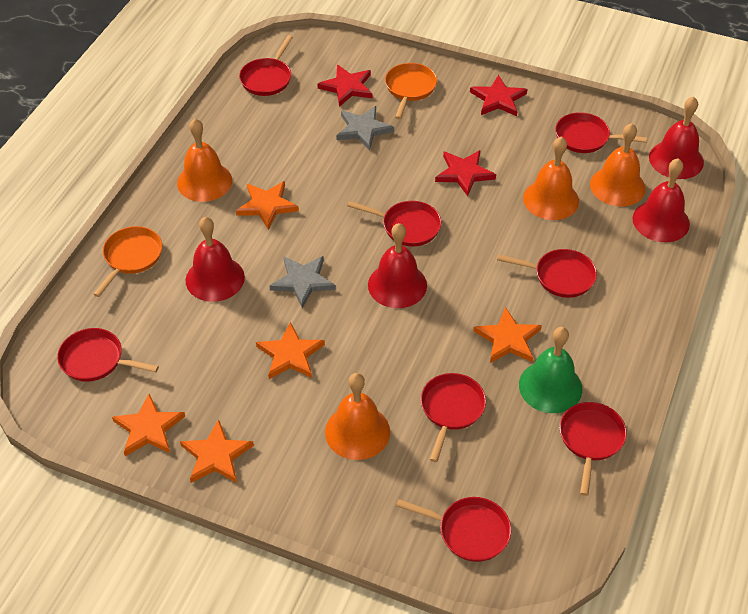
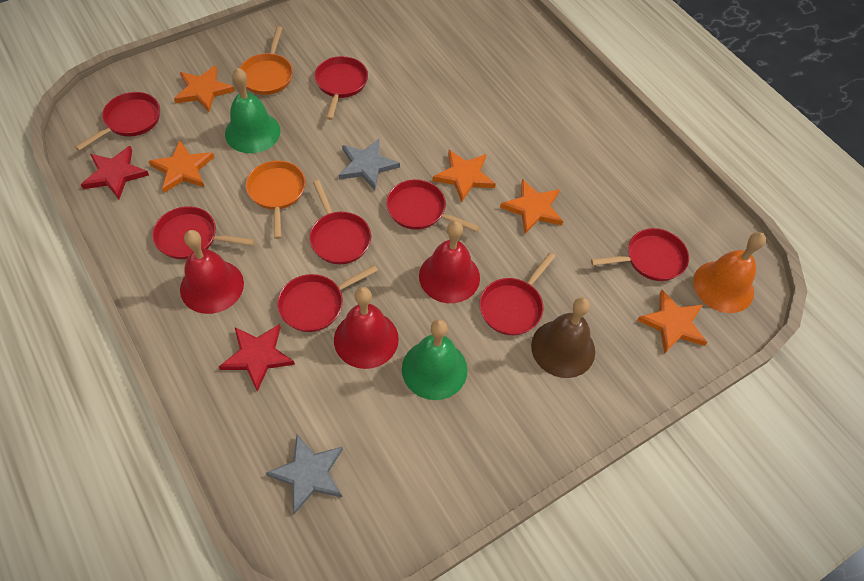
brown bell: none = 0 -> [531,297,595,378] = 1
green bell: [519,327,582,413] = 1 -> [225,68,281,153] [402,319,468,400] = 2
orange bell: [177,119,232,202] [325,373,390,460] [523,136,579,220] [590,123,646,206] = 4 -> [693,232,766,313] = 1
red bell: [186,217,245,302] [368,223,427,308] [632,158,690,242] [649,96,704,179] = 4 -> [180,230,244,314] [334,287,399,369] [419,221,480,303] = 3
red star: [317,64,373,107] [435,150,496,196] [470,75,527,116] = 3 -> [81,146,149,199] [219,324,295,392] = 2

